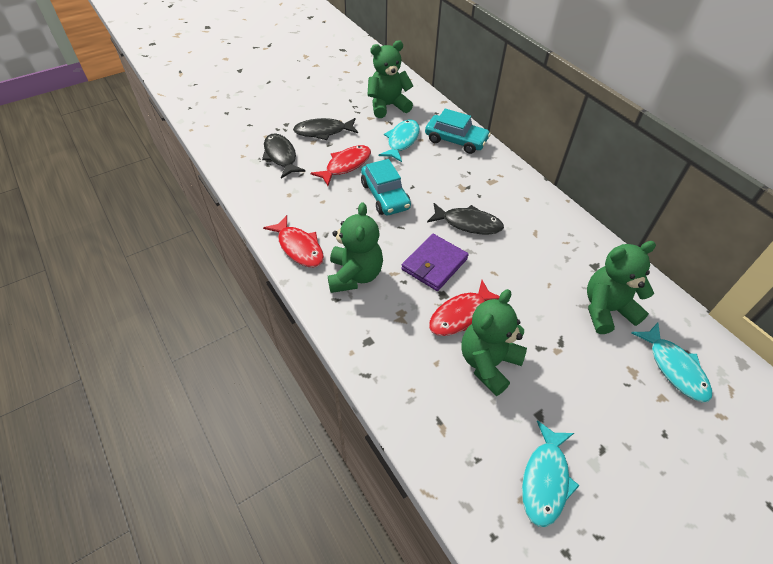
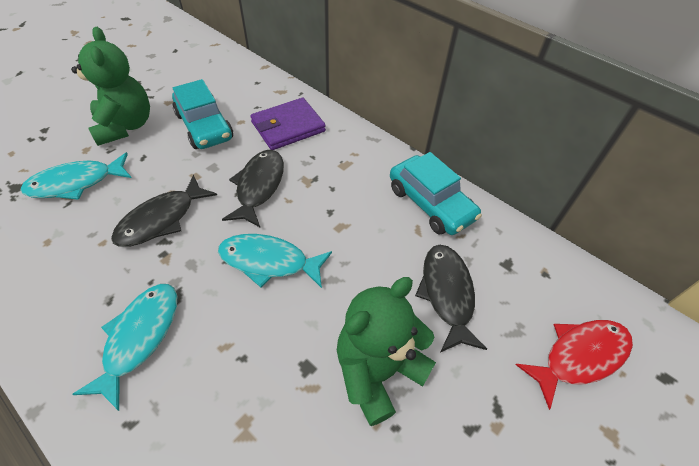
green teddy bear: [328,202,383,293] [367,40,413,118] [461,289,527,396] [587,241,656,334] = 4 -> [71,27,150,146] [337,277,436,426] = 2
red fish: [263,215,324,268] [310,145,371,186] [429,280,500,336] = 3 -> [516,320,633,410] = 1

